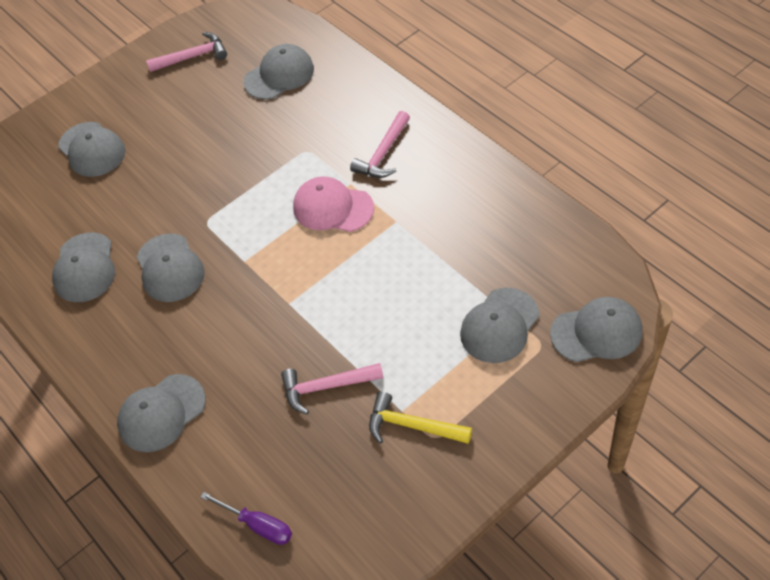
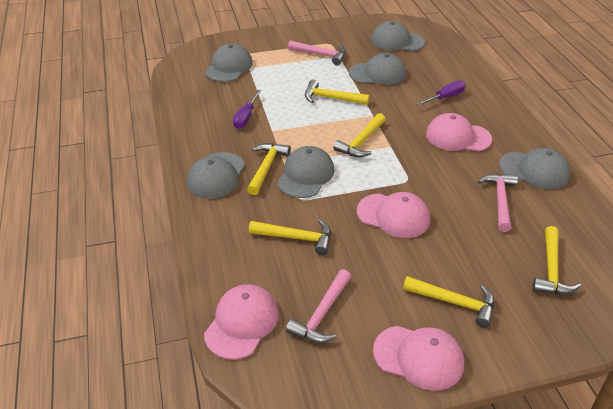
grey cap: [52,232,115,302] [58,122,126,177] [117,374,206,452] [137,233,205,302] [243,44,314,100] [460,287,539,363] [550,297,642,362] = 7 -> [187,152,245,199] [205,43,253,82] [277,146,334,198] [349,53,406,85] [371,21,425,51] [499,148,571,189] = 6
pink cap: [293,176,374,232] = 1 -> [204,284,279,359] [357,192,430,238] [373,326,464,391] [426,113,492,151] = 4
purple screwdriver: [200,492,292,545] = 1 -> [233,90,261,129] [417,80,466,106] = 2
yellow hammer: [369,391,472,444] = 1 -> [247,143,291,195] [249,219,331,255] [305,79,369,105] [334,113,386,157] [403,276,494,328] [532,226,581,294] = 6

